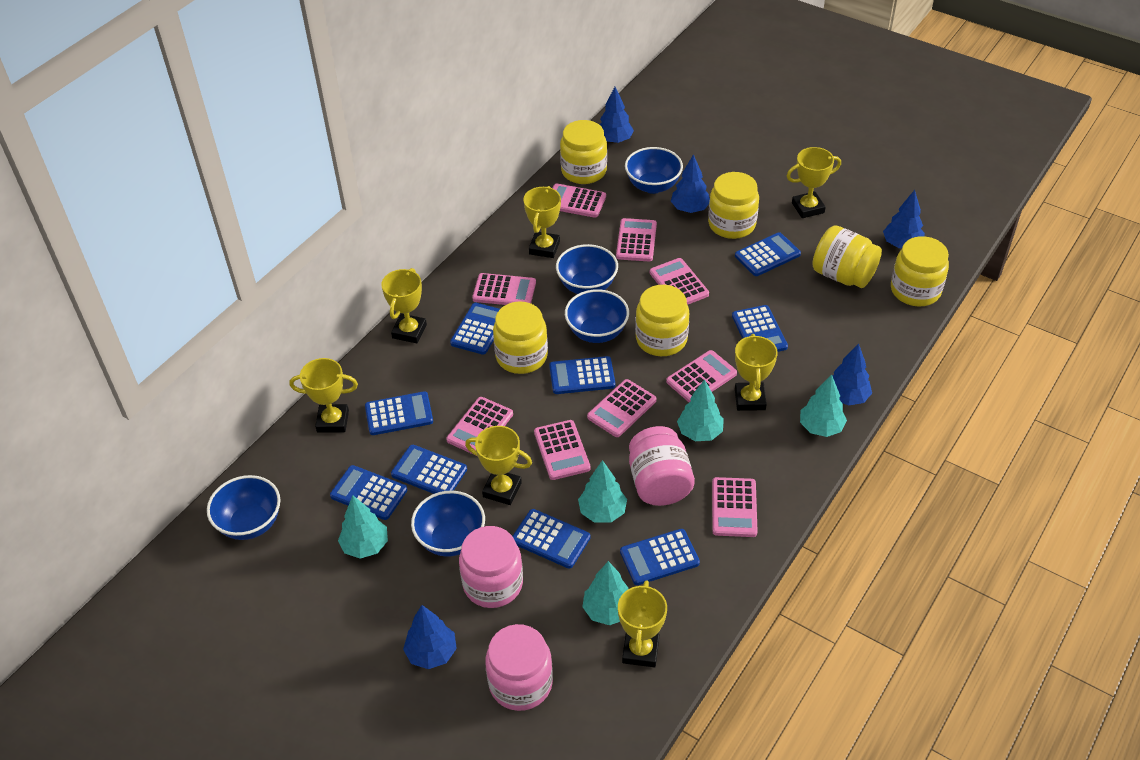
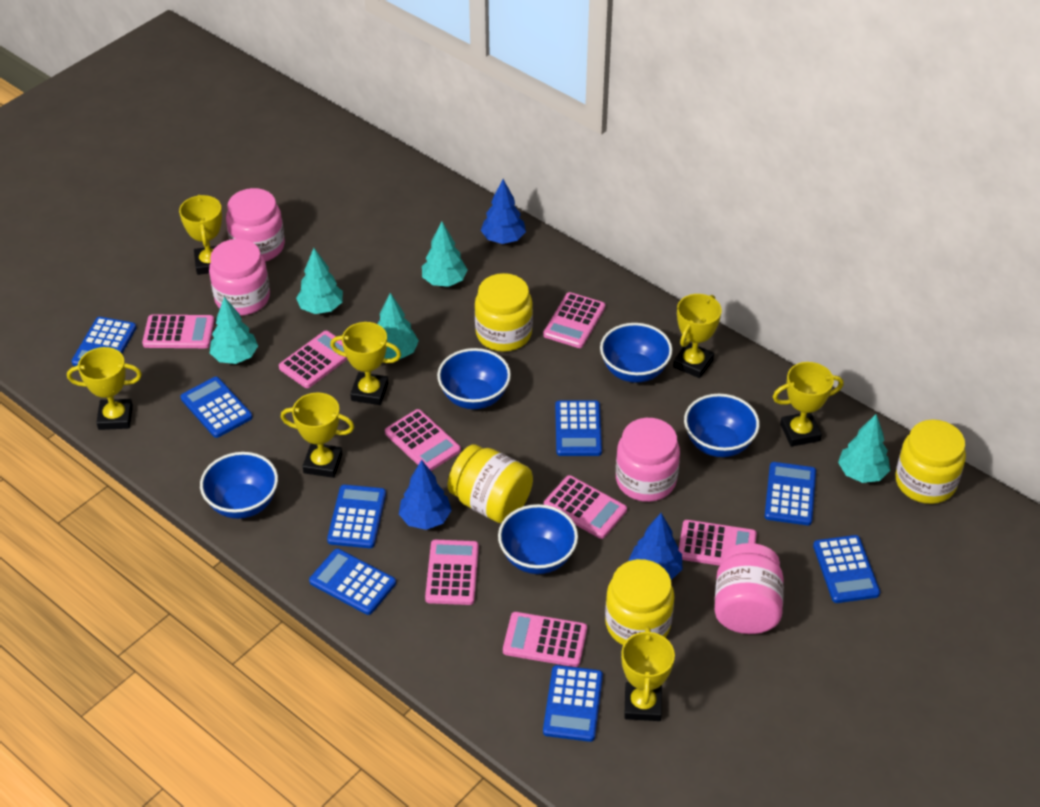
blue calculator: [330,465,407,520] [365,391,433,435] [391,445,467,494] [450,303,500,355] [513,509,591,569] [549,356,615,394] [620,529,700,585] [732,305,788,352] [735,232,801,276] = 9 -> [72,317,136,366] [180,377,252,438] [309,549,396,615] [327,485,386,548] [543,665,603,742] [555,400,602,456] [765,462,816,525] [813,535,880,603] = 8
blue tree: [403,605,457,669] [599,87,634,143] [671,154,710,213] [832,343,872,406] [883,190,925,248] = 5 -> [399,460,452,530] [481,179,526,244] [629,513,682,580] = 3
pink calculator: [446,397,513,455] [472,273,536,305] [534,420,591,480] [553,184,606,218] [587,379,656,437] [616,218,657,262] [650,258,709,305] [666,350,737,402] [712,477,758,537] = 9 -> [142,315,215,348] [279,331,347,388] [385,409,461,471] [425,540,479,605] [503,612,587,667] [543,292,605,348] [544,475,627,539] [679,520,757,566] = 8
pink jar: [459,526,523,608] [485,624,553,711] [629,426,695,506] = 3 -> [209,239,270,316] [226,188,285,262] [616,418,680,502] [715,543,784,634] = 4
yellow jar: [493,301,548,374] [560,120,607,184] [635,285,689,356] [708,172,759,239] [813,225,882,288] [891,236,949,306] = 6 -> [448,445,533,523] [475,273,533,352] [605,559,674,645] [895,420,966,504] = 4

